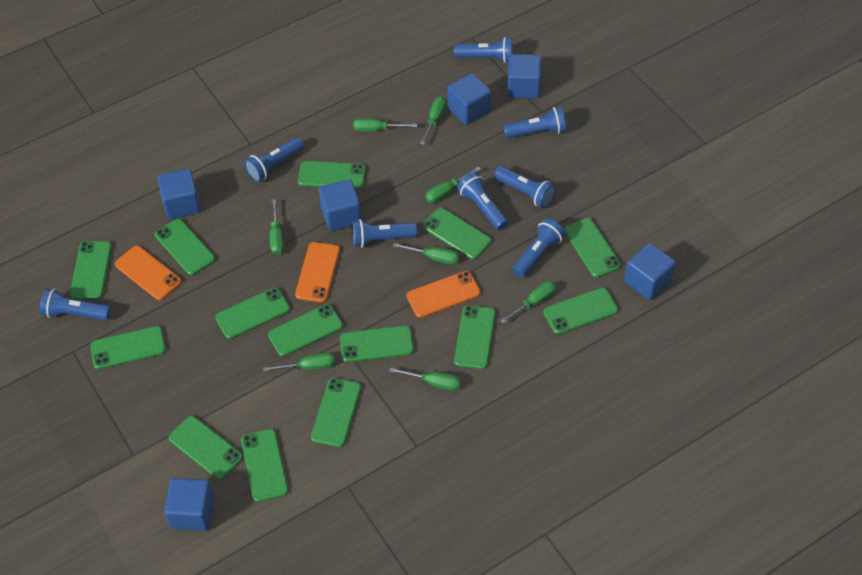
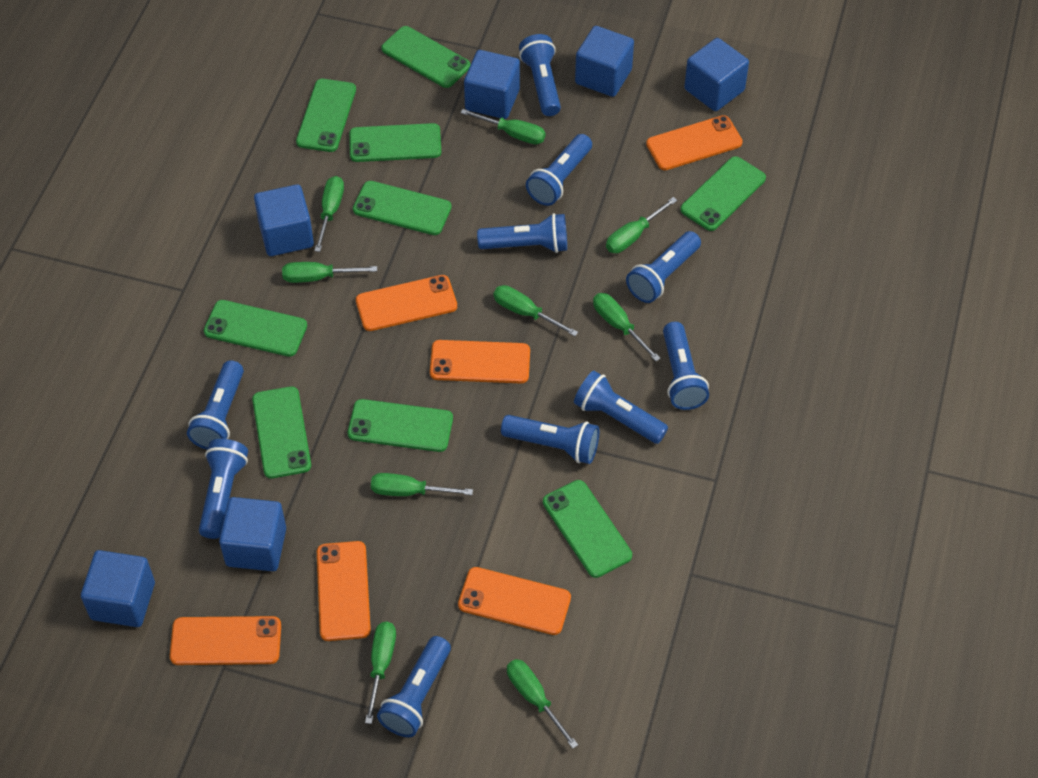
blue flashlight: [40,288,111,321] [244,138,304,182] [352,219,417,248] [454,37,513,63] [457,172,508,230] [494,166,556,208] [504,107,566,138] [513,218,565,278] = 8 -> [187,360,244,450] [199,439,248,539] [377,636,451,737] [477,213,567,253] [501,415,599,464] [519,34,561,116] [526,134,592,206] [574,371,668,444] [626,231,701,303] [663,322,709,410] = 10
green phone: [70,241,112,299] [90,326,166,369] [155,218,215,275] [169,416,243,480] [215,288,290,339] [241,429,288,502] [268,304,343,357] [298,161,366,189] [311,378,361,447] [340,326,414,362] [423,208,492,260] [454,305,496,369] [543,288,618,334] [564,218,621,278] = 14 -> [204,300,307,357] [252,386,311,478] [296,79,356,152] [348,399,453,452] [349,123,441,162] [353,181,452,235] [381,26,470,88] [543,480,632,578] [680,156,766,231] = 9
green screwdriver: [263,352,335,372] [270,199,284,255] [353,118,417,132] [389,368,461,391] [393,243,459,265] [420,96,446,145] [425,167,481,203] [501,281,556,324] = 8 -> [282,262,377,283] [314,176,344,252] [365,622,396,724] [371,473,473,496] [460,109,545,144] [493,285,578,336] [507,659,578,749] [593,293,661,361] [606,197,677,253] = 9
orange phone: [115,246,182,300] [295,242,340,303] [407,271,481,318] = 3 -> [170,616,281,665] [317,541,371,641] [356,275,457,331] [430,340,530,383] [458,567,571,635] [646,115,743,170] = 6

